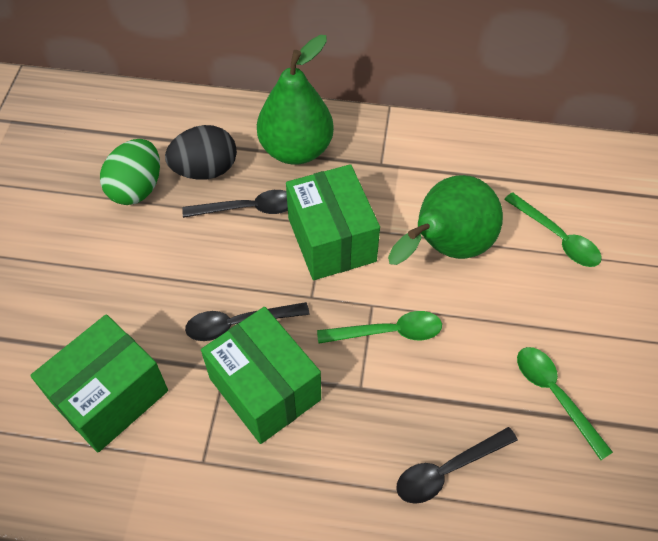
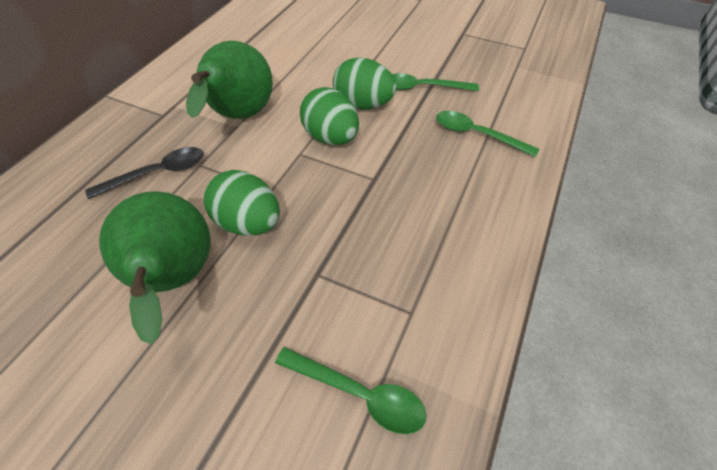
black egg: [165,125,237,180] = 1 -> none = 0
black spoon: [182,190,288,218] [185,302,310,341] [396,427,518,504] = 3 -> [85,147,203,199] = 1
green box: [30,314,168,453] [201,307,321,444] [286,164,380,280] = 3 -> none = 0
green egg: [100,139,160,205] = 1 -> [203,170,280,236] [300,87,359,145] [333,57,397,110] = 3

